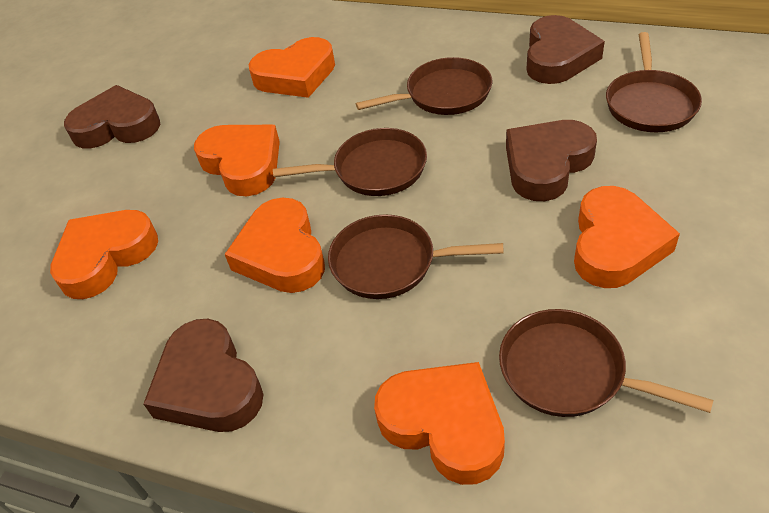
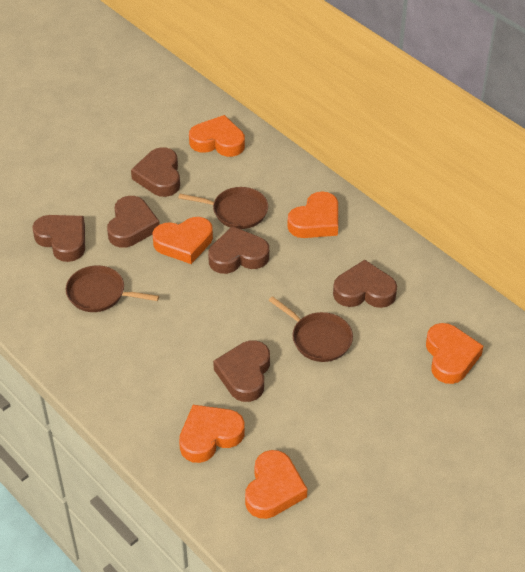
brown heart: [64,85,160,149] [143,319,263,432] [506,120,597,201] [526,15,605,84] = 4 -> [32,215,85,262] [107,196,160,248] [131,147,180,197] [208,226,269,274] [213,340,270,402] [333,260,397,308] = 6
brown pan: [273,128,427,196] [328,214,504,299] [356,57,492,115] [499,309,713,417] [606,32,702,132] = 5 -> [66,266,159,312] [178,187,268,229] [268,296,353,362] = 3

